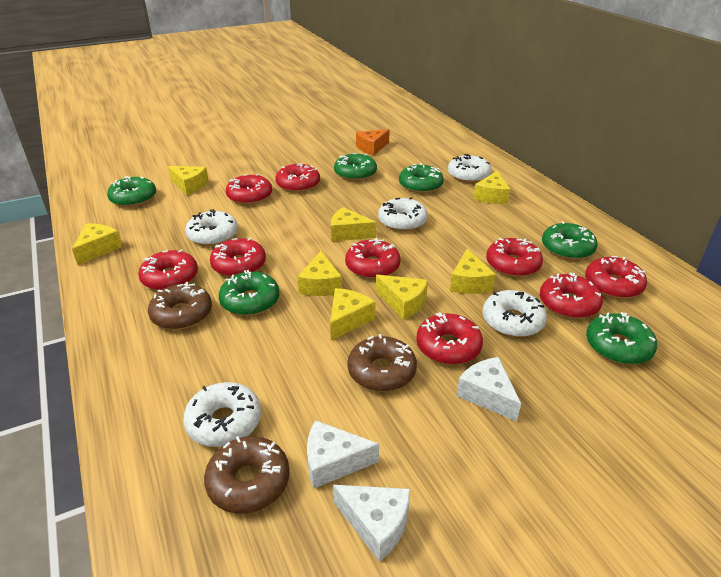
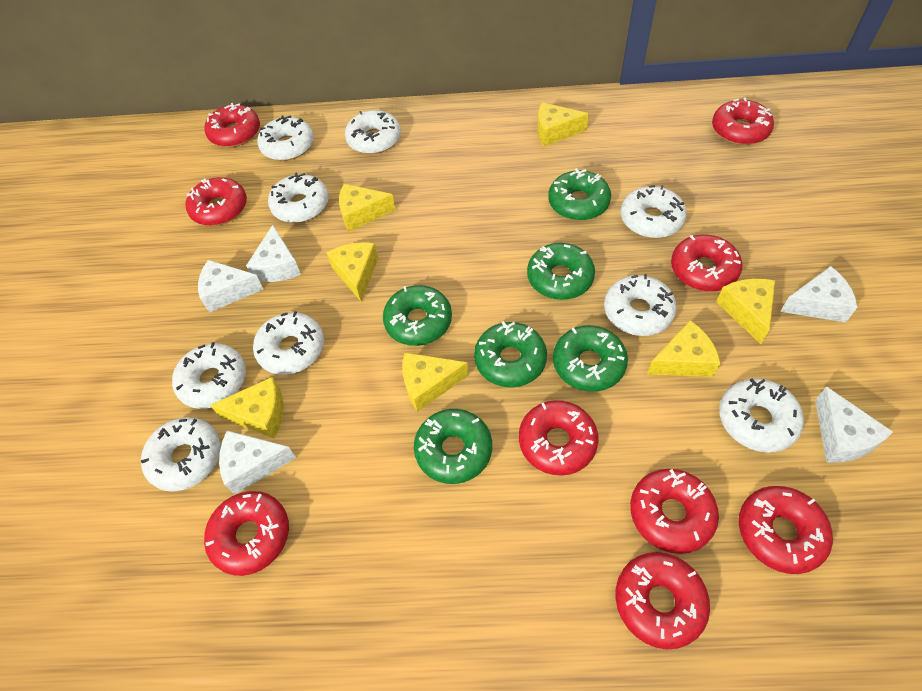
brown donut: [148,282,212,330] [204,436,290,514] [348,334,417,392] = 3 -> none = 0
orange cheese: [356,129,390,155] = 1 -> none = 0
white cheese: [307,420,379,488] [333,485,410,562] [456,357,521,422] = 3 -> [198,260,263,313] [219,430,296,495] [246,225,301,282] [780,266,858,322] [815,387,893,463] = 5
white donut: [183,382,261,447] [185,209,238,246] [378,197,428,231] [448,154,492,183] [483,290,547,337] = 5 -> [141,417,221,492] [172,342,246,409] [253,311,324,375] [257,115,314,161] [268,172,329,223] [345,110,401,154] [604,274,677,336] [621,185,687,238] [719,378,804,453] = 9
yellow cheese: [72,224,122,265] [168,166,209,195] [297,251,342,296] [330,288,375,340] [331,207,376,241] [376,275,428,320] [450,249,496,294] [473,171,510,204] = 8 -> [210,377,284,438] [326,242,378,301] [339,184,396,232] [402,352,469,412] [537,102,589,147] [647,320,721,377] [716,279,775,344] = 7

